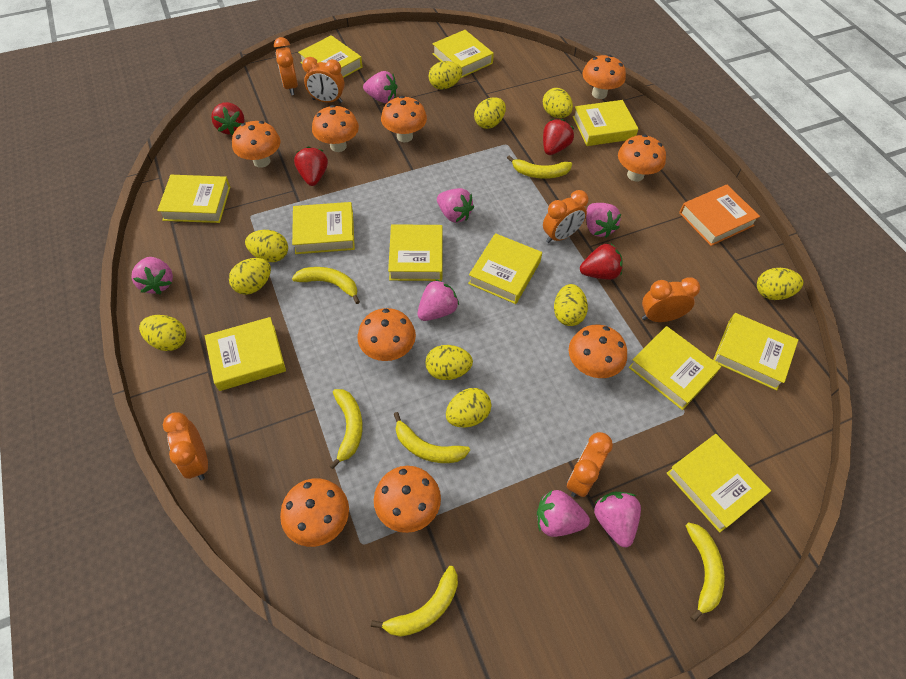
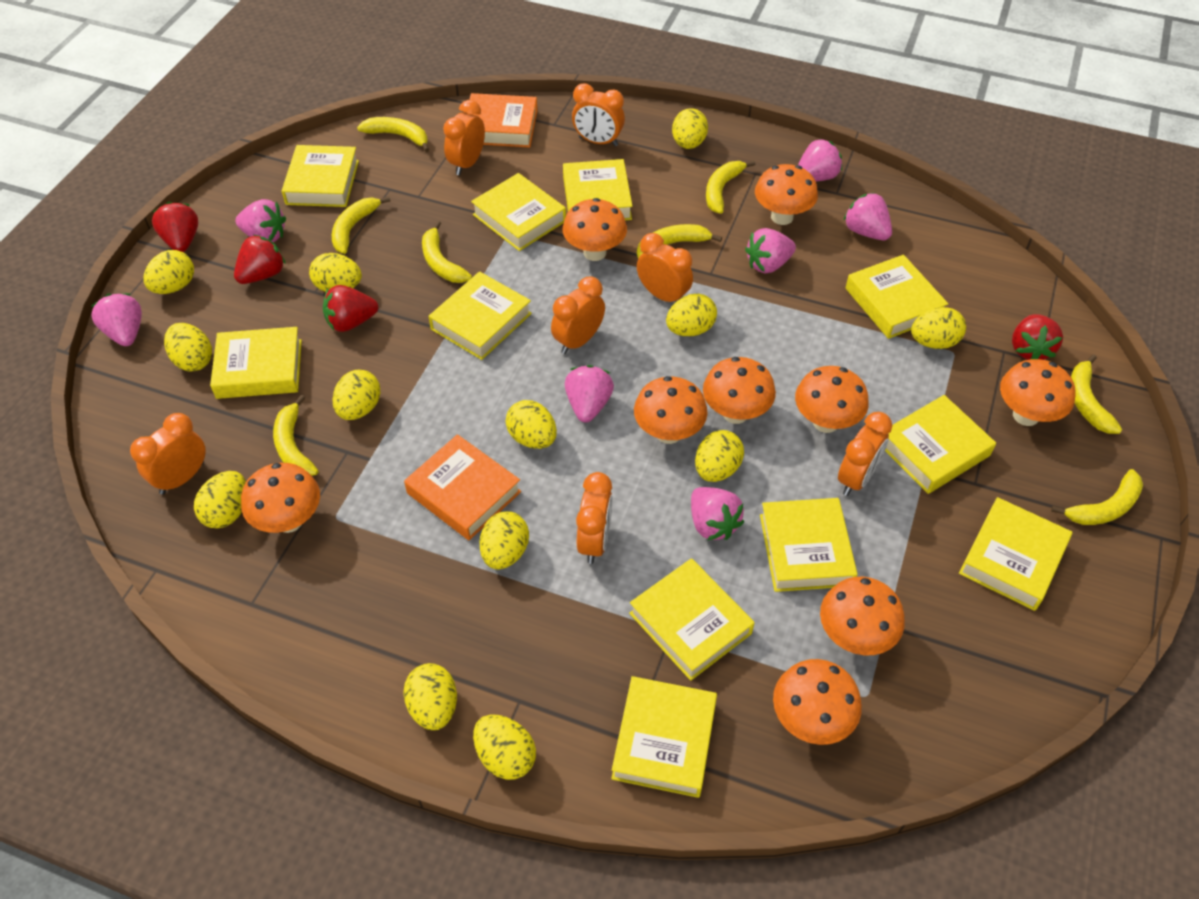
orange book: [679,185,760,246] = 1 -> [404,434,521,540] [469,93,537,147] = 2
orange clock: [163,412,208,480] [274,37,298,95] [302,57,345,103] [543,190,588,243] [567,432,613,497] [642,277,700,322] = 6 -> [130,413,206,495] [443,100,485,175] [551,276,605,354] [572,83,625,146] [576,472,613,564] [637,233,693,302] [838,412,892,496] = 7
yellow banana: [292,267,360,304] [330,389,363,469] [371,566,458,637] [394,412,470,463] [507,155,572,179] [685,522,725,622] = 6 -> [273,395,318,476] [332,196,390,254] [357,117,430,152] [422,221,472,283] [637,224,722,259] [706,160,756,214] [1051,469,1143,525] [1071,354,1122,434] = 8
yellow egg: [139,315,186,351] [229,258,271,295] [245,230,288,262] [426,345,473,380] [429,61,462,89] [446,388,491,428] [474,97,506,129] [543,88,573,118] [554,284,588,326] [757,268,804,300] = 10 -> [143,250,194,294] [164,323,212,371] [194,471,246,529] [309,253,362,292] [332,370,380,420] [403,663,457,730] [473,715,536,780] [480,511,529,569] [506,400,557,449] [666,294,717,336] [672,108,708,149] [695,430,744,482] [911,307,966,349] = 13

